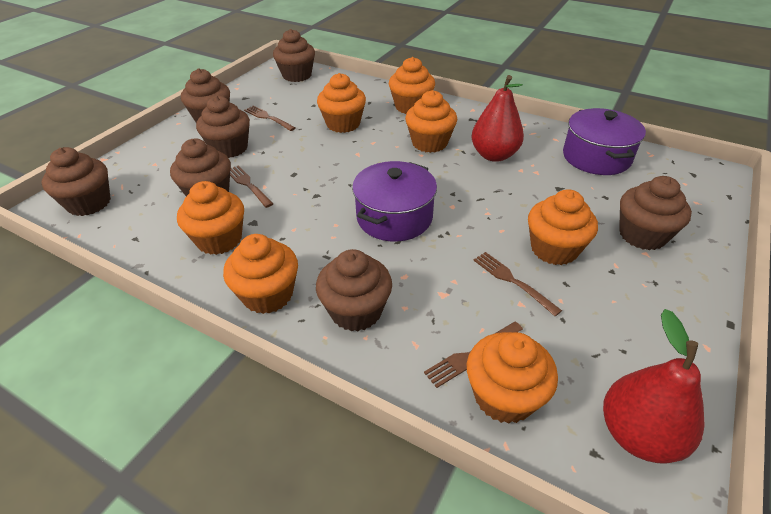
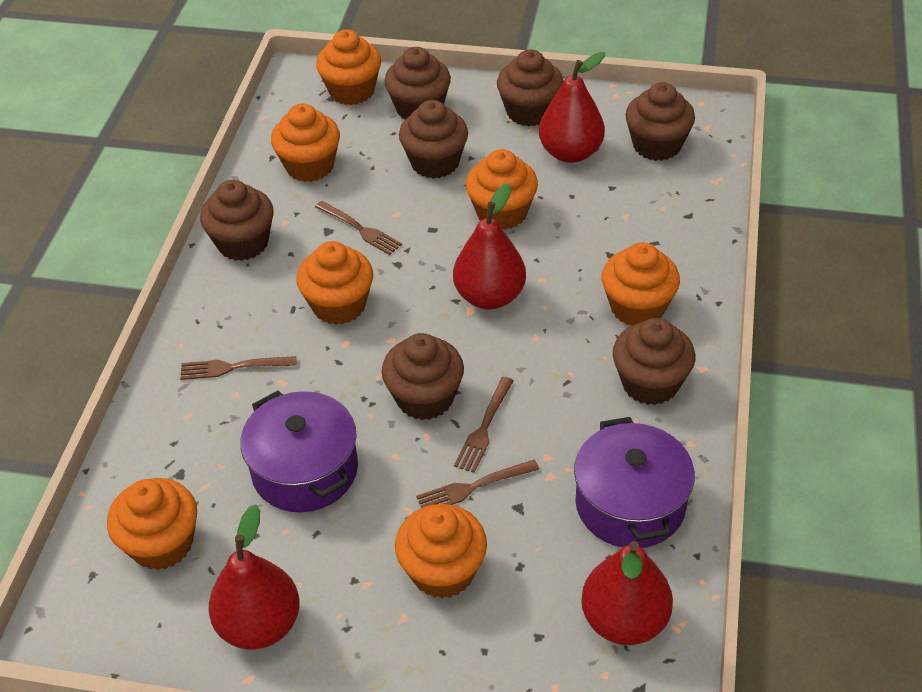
red pear: [472,75,524,162] [603,309,705,464] = 2 -> [208,504,300,649] [453,183,526,310] [539,52,605,163] [581,541,673,645] = 4

